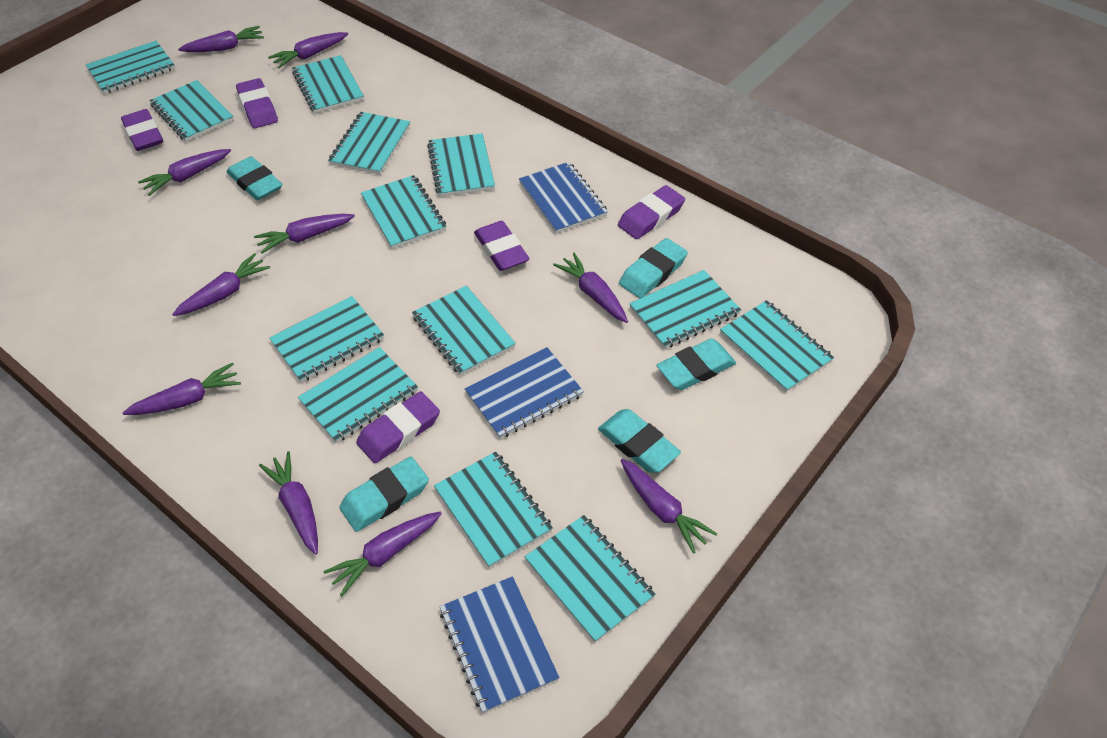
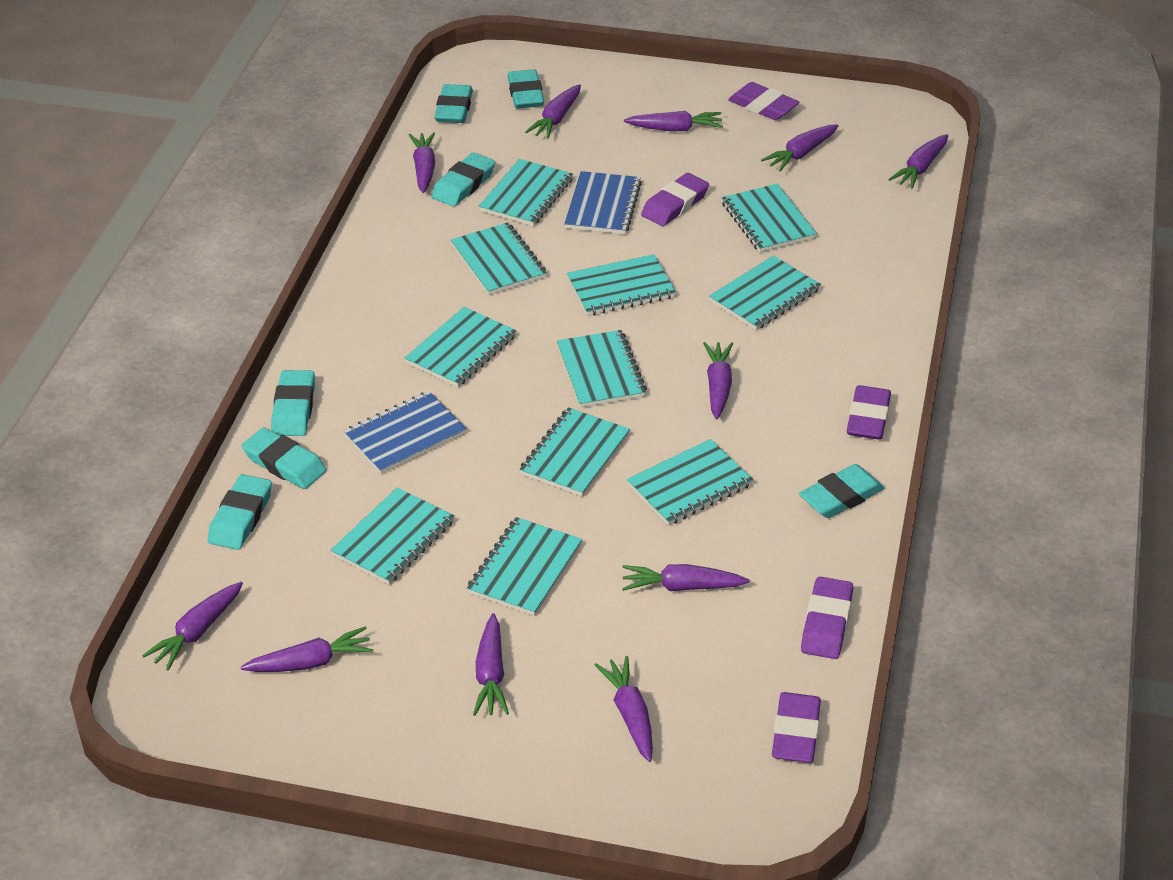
blue notebook: [440,576,559,713] [465,347,584,439] [519,162,608,234] = 3 -> [344,391,467,474] [564,171,642,234] = 2
purple carrot: [122,363,241,415] [138,149,231,196] [172,253,270,316] [178,26,264,52] [254,214,355,254] [259,451,318,555] [268,32,348,68] [323,512,442,596] [553,253,628,323] [620,459,717,554] = 10 -> [142,582,243,671] [241,626,373,672] [409,132,435,193] [473,613,509,716] [525,84,581,139] [595,656,653,762] [622,564,749,591] [624,111,723,131] [703,342,733,419] [761,124,839,172] [888,134,948,189] = 11
turquoise eraser: [227,156,282,200] [339,457,429,532] [598,409,681,473] [619,238,688,298] [656,339,736,390] = 5 -> [207,474,272,550] [242,427,327,489] [271,370,315,436] [431,152,495,207] [434,84,473,123] [508,69,544,109] [799,464,884,518] = 7
turquoise notebook: [86,41,175,94] [149,80,234,142] [269,296,384,383] [292,55,364,113] [298,347,418,443] [328,112,410,175] [361,175,446,249] [412,286,516,376] [427,133,495,197] [434,451,553,568] [525,515,656,642] [629,270,741,349] [720,300,834,392] = 13 -> [331,487,455,584] [405,307,517,387] [451,222,547,295] [467,517,582,616] [479,159,573,226] [519,407,630,496] [557,330,647,408] [567,254,676,316] [627,439,753,526] [709,255,821,330] [722,184,817,252] = 11

